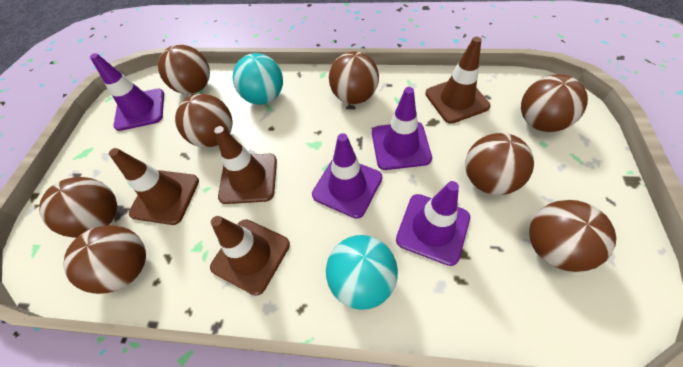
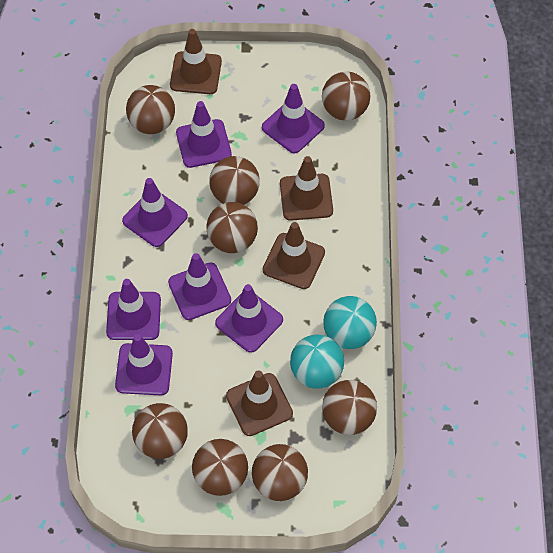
purple traffic cone: [90,53,164,131] [312,133,382,219] [372,87,432,170] [396,181,470,266] = 4 -> [106,279,161,340] [115,334,173,396] [122,178,188,247] [168,253,231,320] [176,101,232,168] [215,284,283,353] [262,84,325,153] = 7

